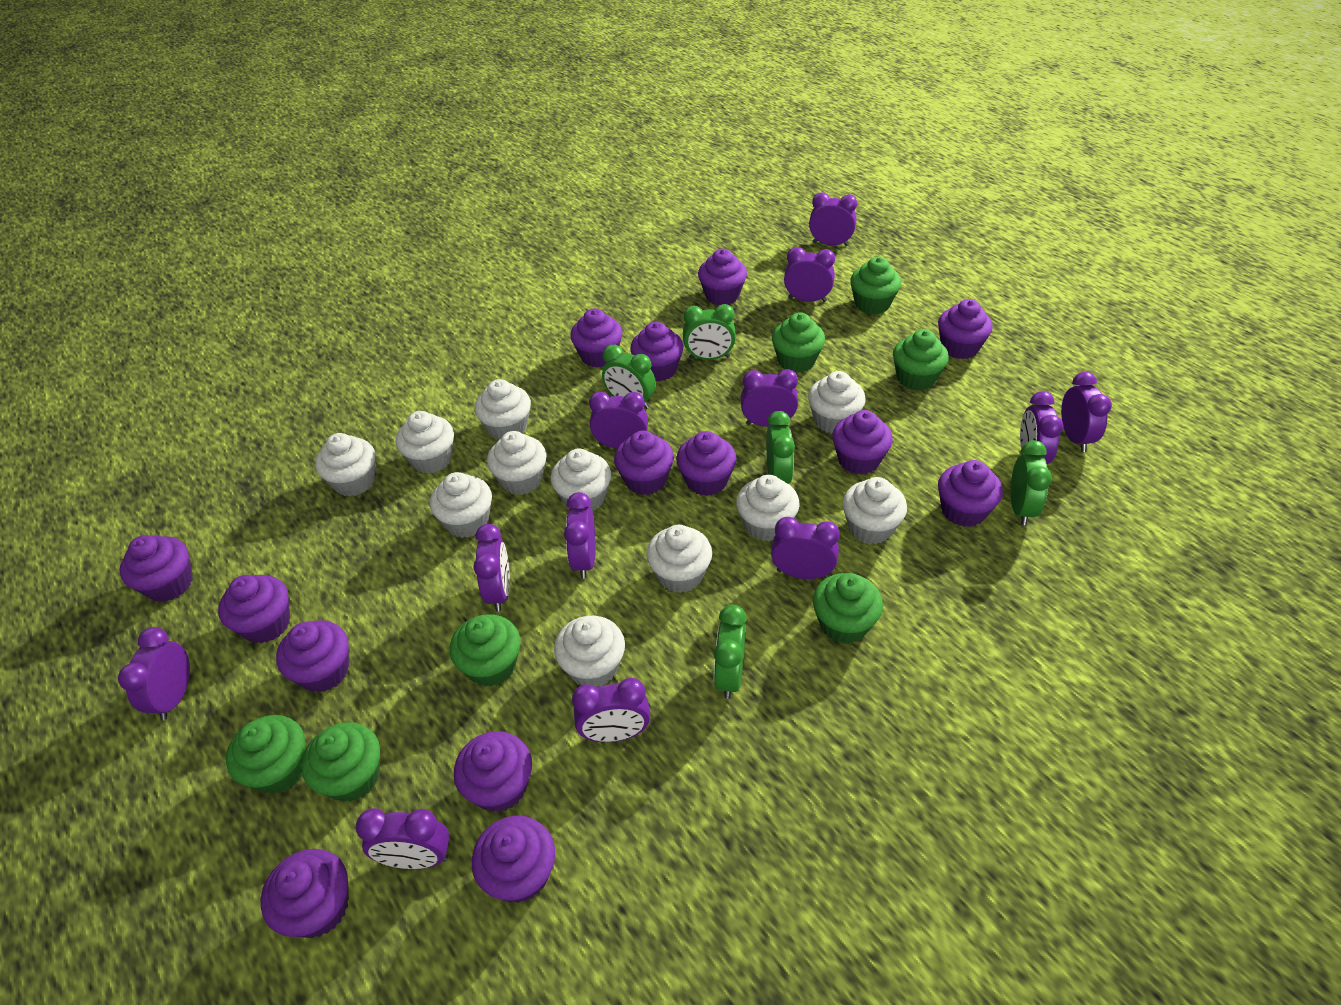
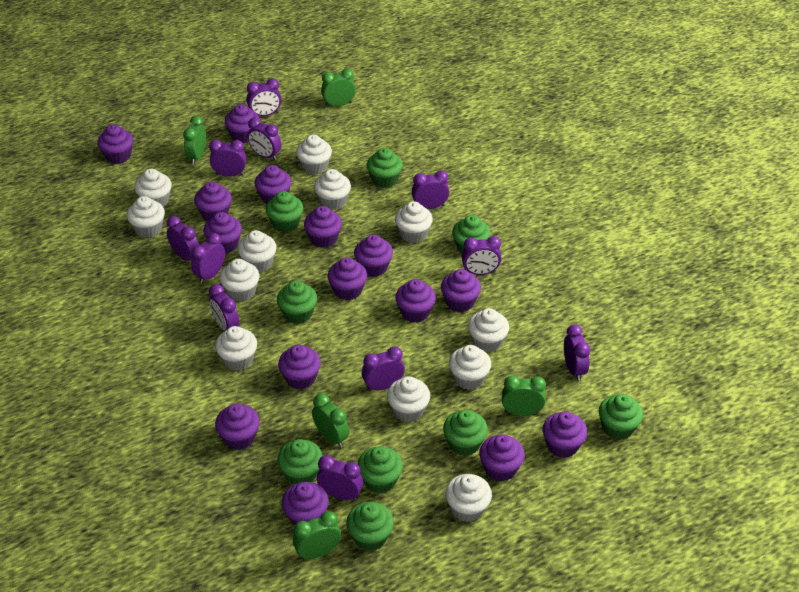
green cupcake: [226,715,306,794] [301,722,380,802] [450,614,520,687] [772,312,825,373] [813,573,883,644] [850,257,901,315] [893,329,949,391] = 7 -> [266,191,303,232] [277,281,317,324] [277,439,323,484] [346,502,394,551] [357,446,403,493] [367,148,403,188] [443,410,488,456] [452,215,491,254] [599,394,643,440] = 9
purple clock: [118,627,190,720] [356,808,449,869] [474,524,510,612] [564,492,595,579] [572,678,650,742] [589,392,648,448] [741,369,798,427] [771,517,840,579] [784,247,835,302] [809,192,857,246] [1020,391,1064,464] [1061,372,1112,452] = 12 -> [167,216,199,261] [191,233,225,284] [209,140,247,177] [209,284,240,331] [247,78,282,116] [247,117,281,160] [317,455,363,501] [362,346,405,392] [412,170,449,209] [462,236,501,275] [564,325,590,381] = 11
purple cupcake: [120,535,193,602] [218,575,290,643] [261,849,349,938] [276,620,349,692] [454,731,532,812] [472,816,555,903] [570,308,622,368] [614,431,674,495] [630,322,683,381] [676,431,737,496] [698,249,747,305] [832,410,893,475] [938,299,993,359] [938,460,1003,527] = 14 -> [97,124,133,164] [194,181,232,221] [204,212,242,254] [215,404,260,450] [225,104,259,143] [255,165,291,204] [278,344,321,389] [282,482,329,525] [304,206,342,248] [328,257,367,300] [354,234,393,277] [395,279,436,323] [441,269,481,312] [479,434,525,481] [543,411,587,458] = 15
white cupcake: [315,433,375,497] [396,411,454,474] [430,472,492,538] [475,379,531,440] [487,431,547,495] [551,449,611,511] [554,616,625,687] [646,525,712,593] [736,475,799,541] [808,371,866,434] [843,477,907,544] = 11 -> [127,196,165,238] [134,169,172,207] [215,326,257,371] [220,259,259,302] [238,230,277,272] [296,135,332,175] [314,169,351,210] [387,376,430,422] [395,201,433,243] [445,474,492,522] [449,345,491,390] [468,308,509,353] = 12

